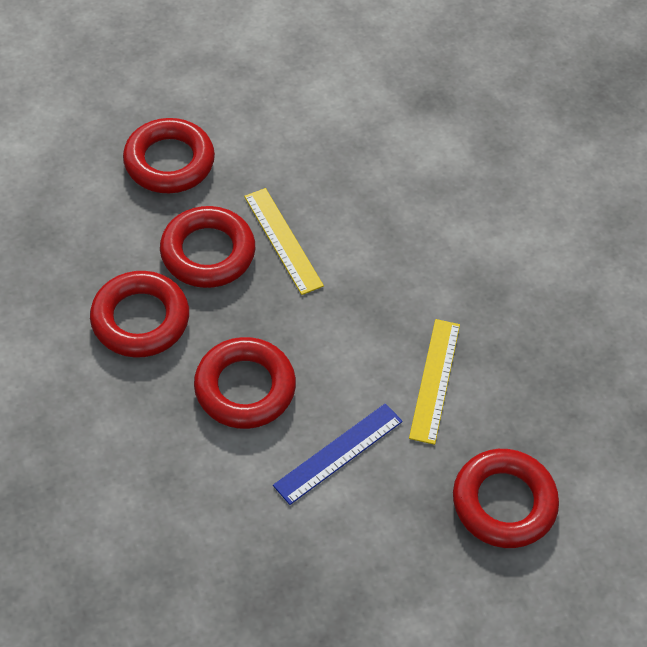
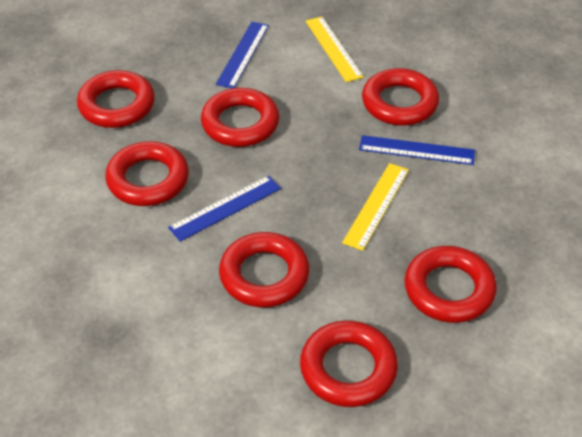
blue ruler: [273,403,403,505] = 1 -> [168,176,281,241] [216,22,269,88] [359,135,475,165] = 3
red ring: [90,271,189,358] [123,118,215,193] [160,206,255,288] [194,337,296,429] [453,449,559,548] = 5 -> [77,70,155,128] [105,141,189,206] [201,88,280,147] [219,232,310,307] [300,320,398,407] [362,68,439,126] [404,246,497,323] = 7

